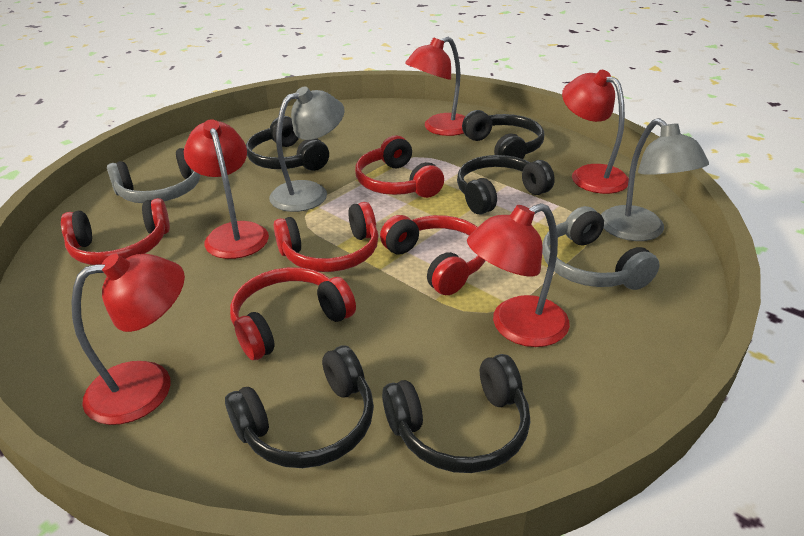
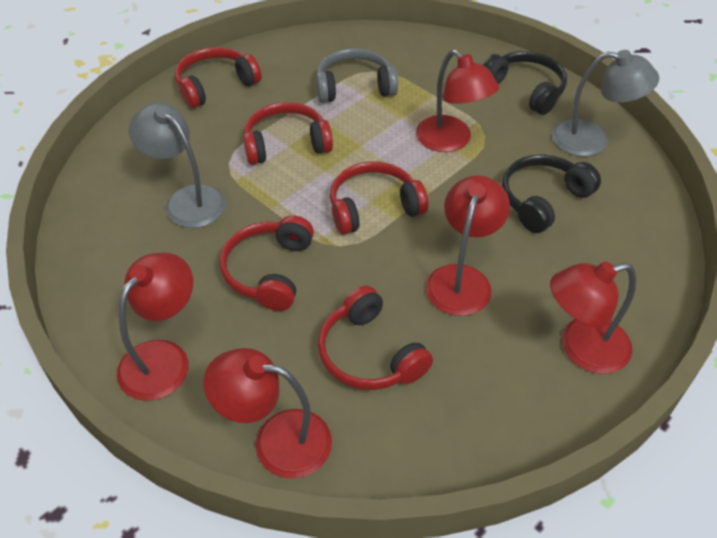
black headphones: [225,346,374,468] [246,116,329,171] [382,354,530,473] [457,155,555,215] [462,110,544,159] = 5 -> [483,51,567,115] [502,155,601,233] = 2
grey headphones: [107,148,201,203] [542,206,660,290] = 2 -> [316,48,398,103] = 1

